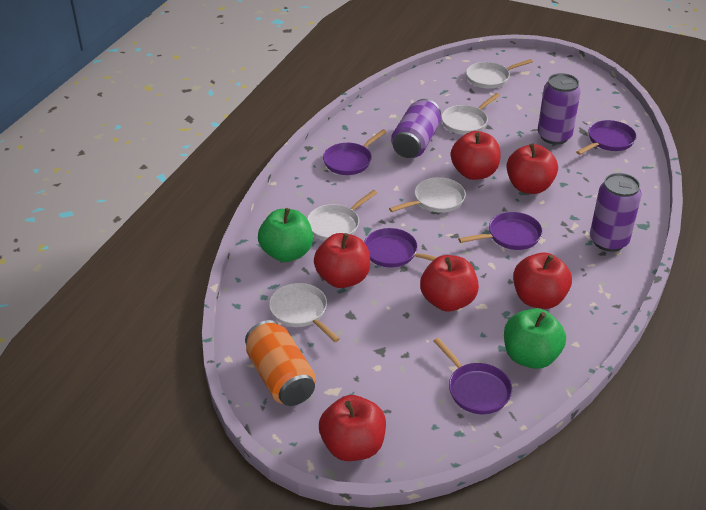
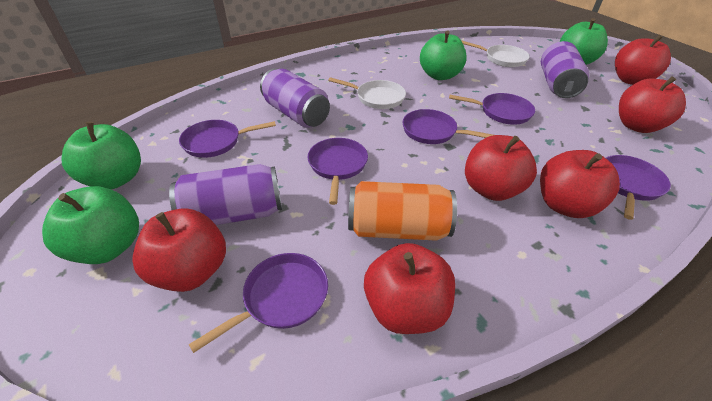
green apple: [258,208,313,262] [504,308,566,369] = 2 -> [42,186,139,264] [61,122,141,189] [420,31,467,80] [560,18,608,65] = 4
purple pan: [323,129,387,175] [364,228,437,267] [434,338,512,414] [458,212,543,250] [576,120,637,155] = 5 -> [179,120,276,158] [188,253,328,353] [308,138,368,205] [402,109,493,144] [449,93,535,125] [606,155,671,220] = 6
white pan: [269,283,340,342] [307,190,377,241] [389,177,466,213] [441,93,500,135] [466,59,533,89] = 5 -> [328,77,406,109] [462,41,530,67] = 2

